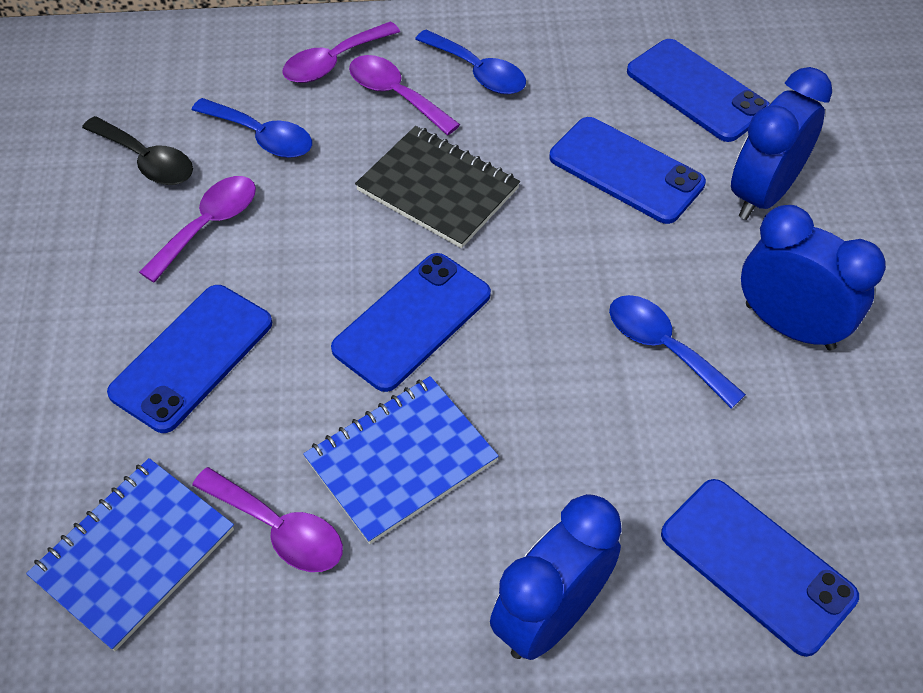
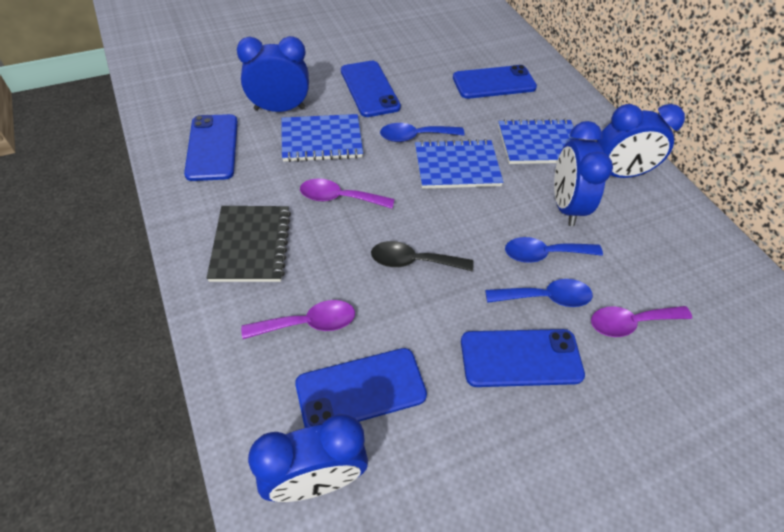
blue clock: [490,494,622,660] [731,67,832,220] [741,205,886,350] = 3 -> [237,36,309,112] [248,414,368,502] [554,121,613,226] [597,104,685,178] = 4
blue notebook: [26,458,234,651] [303,376,499,544] = 2 -> [281,114,363,162] [415,139,503,189] [498,119,579,164] = 3
purple spoon: [139,176,256,283] [192,467,343,572] [282,21,400,83] [349,55,460,135] = 4 -> [241,300,355,339] [300,178,394,209] [591,306,692,337] = 3

